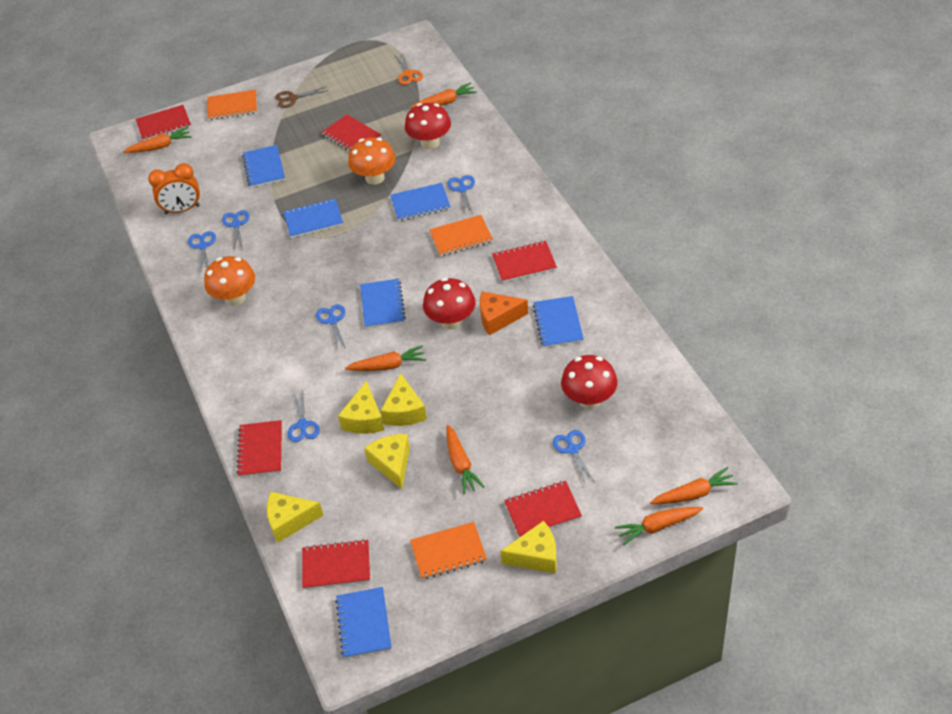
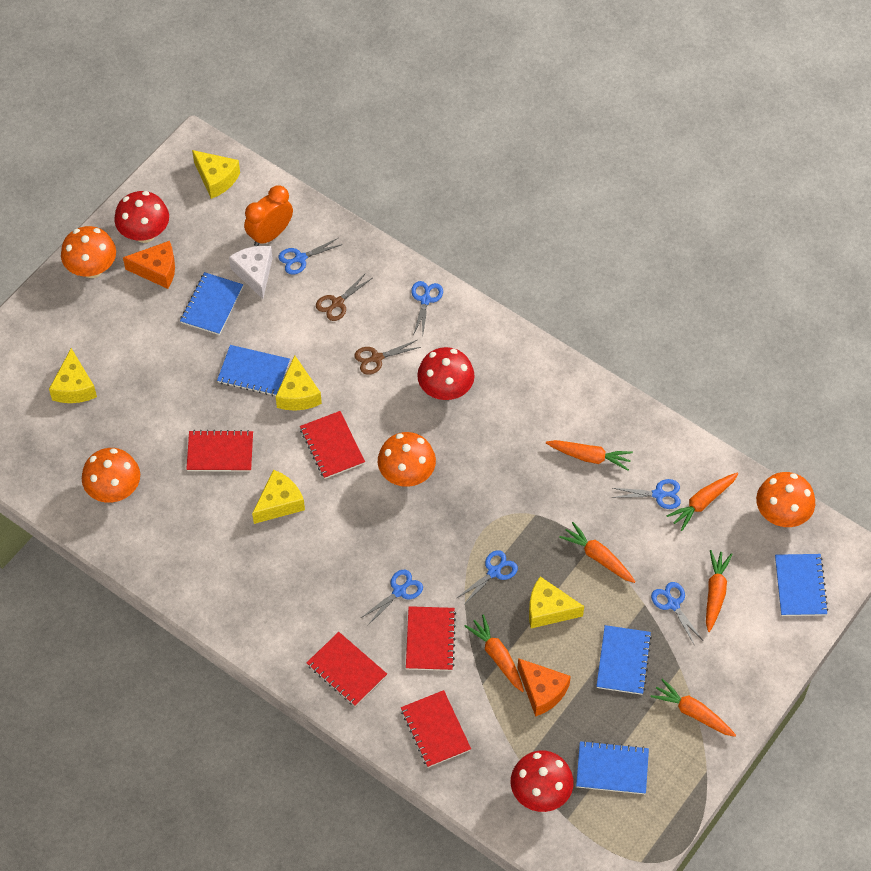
blue notebook: [242,145,285,188] [283,199,343,238] [335,587,392,658] [360,279,406,328] [390,183,451,221] [533,296,584,348] = 6 -> [180,272,243,335] [217,345,290,396] [576,741,649,794] [596,625,652,695] [775,554,828,616] = 5
brown scissors: [275,87,328,108] = 1 -> [316,273,372,321] [354,340,421,375] = 2
orange cheese: [480,291,528,336] = 1 -> [123,241,175,289] [518,658,571,717] = 2
orange mushroom: [204,256,255,306] [348,137,395,185] = 2 -> [61,226,116,278] [82,448,140,503] [378,432,436,487] [756,472,815,527] = 4
orange notebook: [207,90,257,120] [410,522,487,580] [429,215,493,257] = 3 -> none = 0
orange scissors: [395,53,423,85] = 1 -> none = 0
red notebook: [136,105,191,141] [237,420,282,477] [302,539,370,589] [322,114,381,152] [492,241,557,283] [504,481,582,538] = 6 -> [186,430,253,472] [300,411,365,479] [306,632,387,707] [401,690,471,768] [406,606,456,671] = 5
white cheese: none = 0 -> [229,246,273,299] = 1

